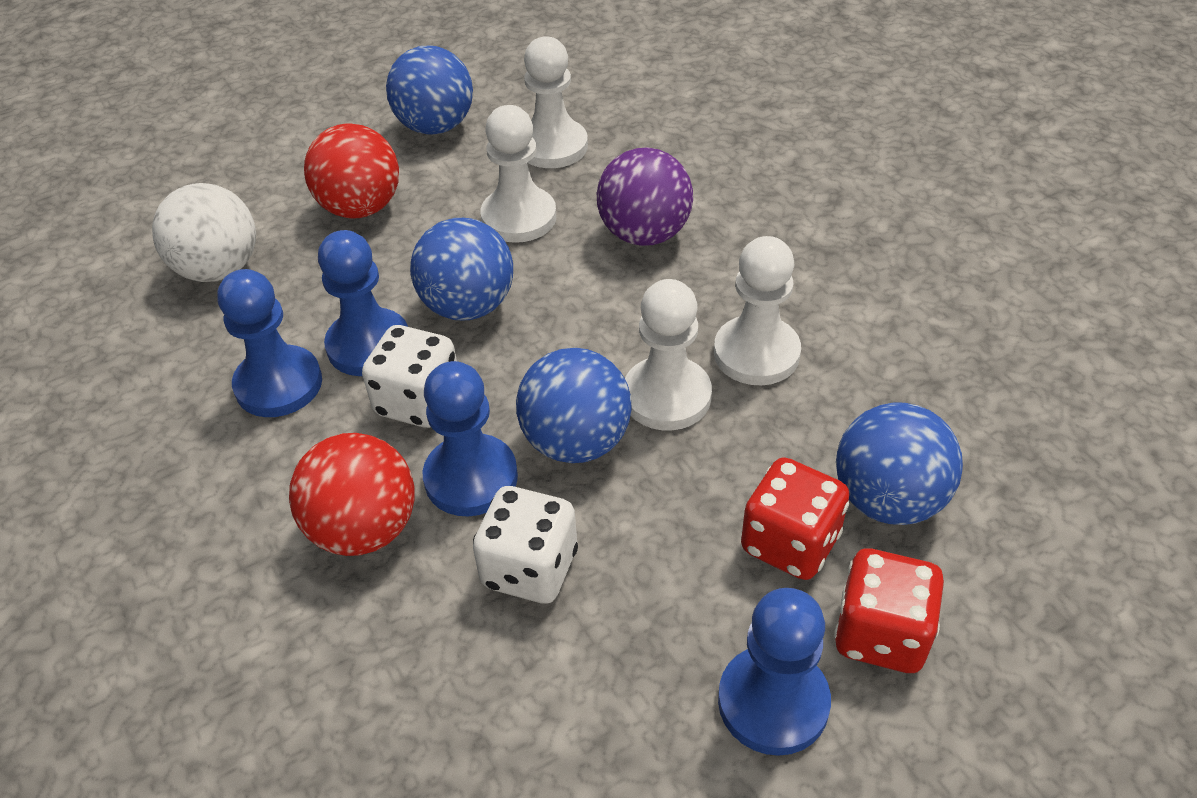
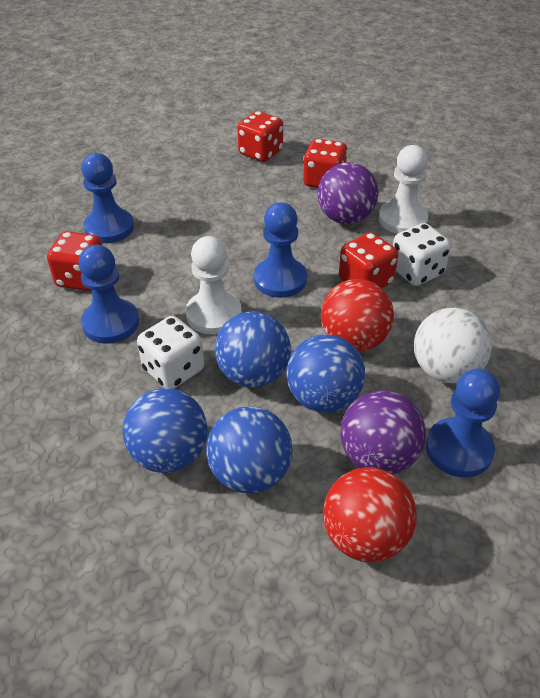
purple ball: [597,147,693,246] = 1 -> [317,162,378,224] [340,390,426,474] = 2
red dice: [741,457,850,580] [834,548,944,673] = 2 -> [47,231,103,291] [237,111,283,162] [303,139,348,188] [339,232,398,288] = 4
white pawn: [481,105,557,243] [524,36,588,168] [625,279,712,430] [714,236,801,385] = 4 -> [186,236,242,335] [379,145,428,234] = 2

